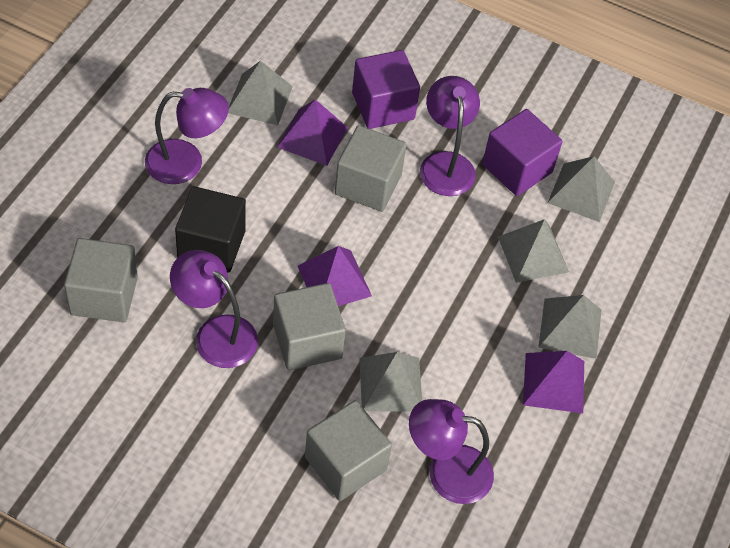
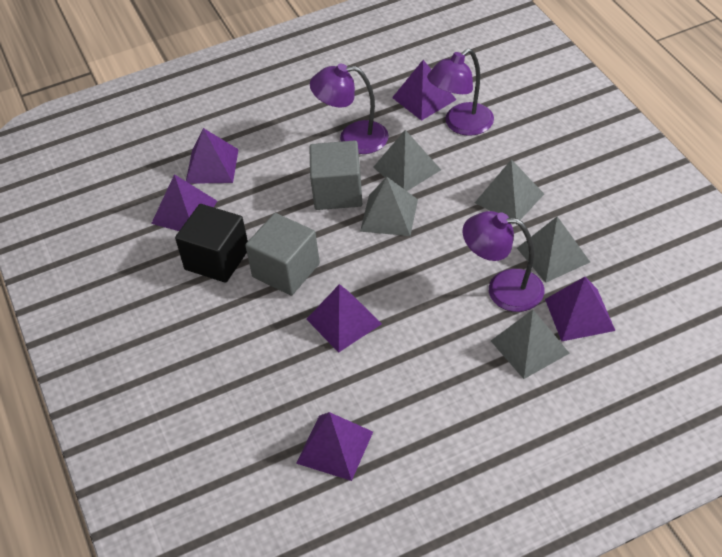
grey cube: [64,238,138,323] [273,283,346,370] [305,400,392,501] [335,125,407,212] = 4 -> [245,213,320,295] [309,140,362,210] = 2
purple cube: [352,50,420,129] [482,109,563,196] = 2 -> none = 0
purple lamp: [145,88,229,184] [170,250,258,368] [409,399,494,504] [420,76,480,196] = 4 -> [310,64,389,154] [427,49,494,136] [463,211,544,312] = 3
purple pyramid: [277,99,348,166] [298,246,372,306] [523,351,584,413] = 3 -> [151,174,217,231] [186,128,239,184] [296,412,373,481] [306,284,382,353] [392,60,457,121] [545,277,616,341] = 6

